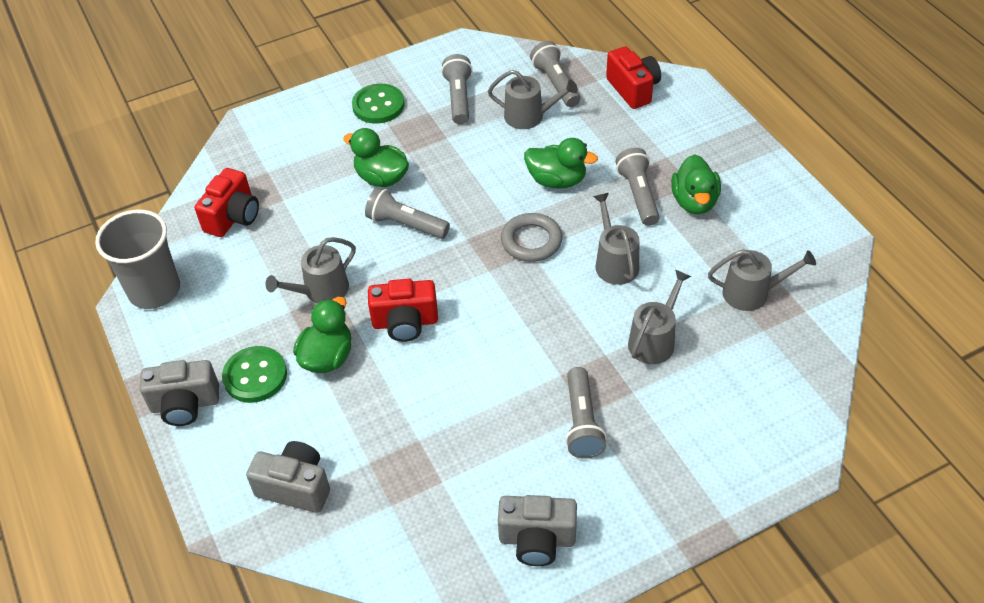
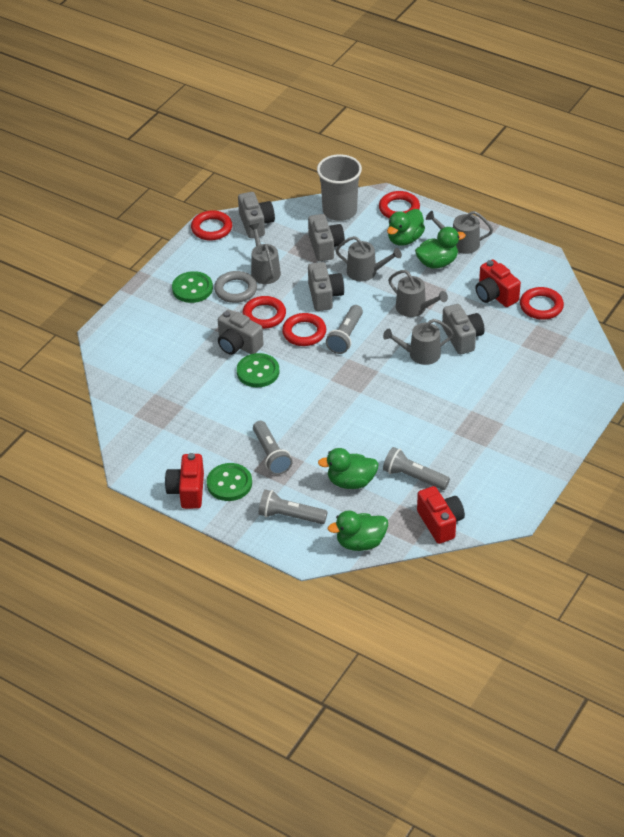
green button: [222,346,287,403] [352,84,405,124] = 2 -> [172,271,213,303] [207,463,252,501] [237,353,279,387] = 3
grey camera: [140,360,219,426] [246,441,330,513] [498,495,577,566] = 3 -> [218,310,264,355] [238,192,275,238] [308,214,345,261] [308,262,344,311] [442,304,485,355] = 5
grey flashlight: [365,187,450,239] [441,54,473,124] [530,41,580,107] [565,367,607,459] [616,147,660,226] = 5 -> [253,421,292,475] [258,489,328,524] [326,305,363,354] [383,447,450,490] = 4
red ring: none = 0 -> [191,210,232,241] [242,296,286,329] [282,313,326,346] [379,191,420,219] [520,287,564,320] = 5

